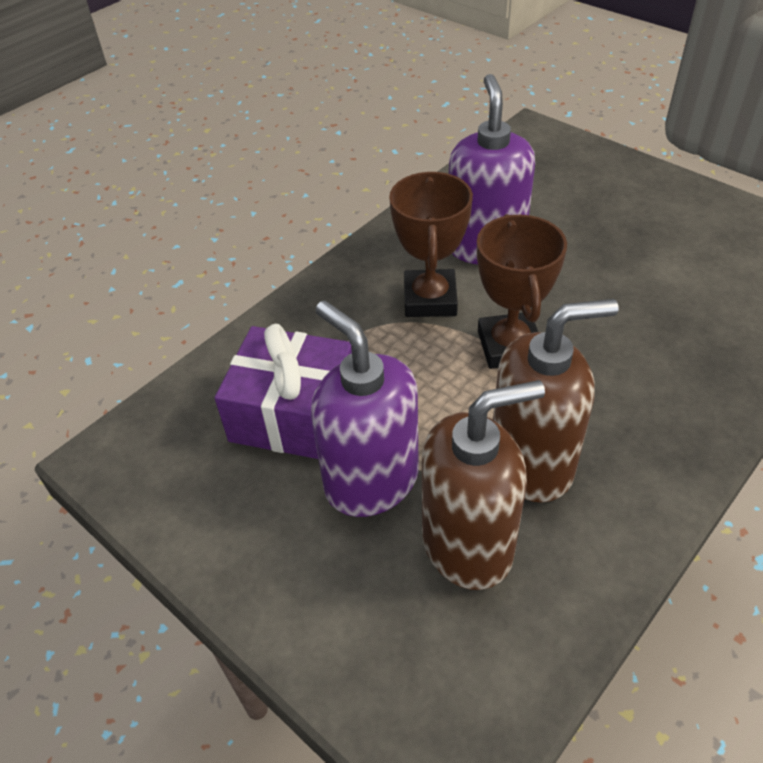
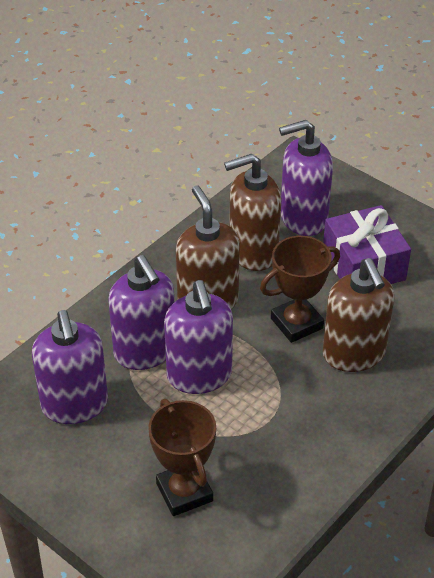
brown soap dispenser: [422,380,545,590] [493,299,618,503] = 2 -> [176,186,240,310] [224,154,281,271] [323,258,394,372] = 3
purple soap dispenser: [311,301,419,517] [449,74,535,264] = 2 -> [32,310,108,424] [108,255,174,370] [164,280,233,394] [279,120,333,236] = 4

